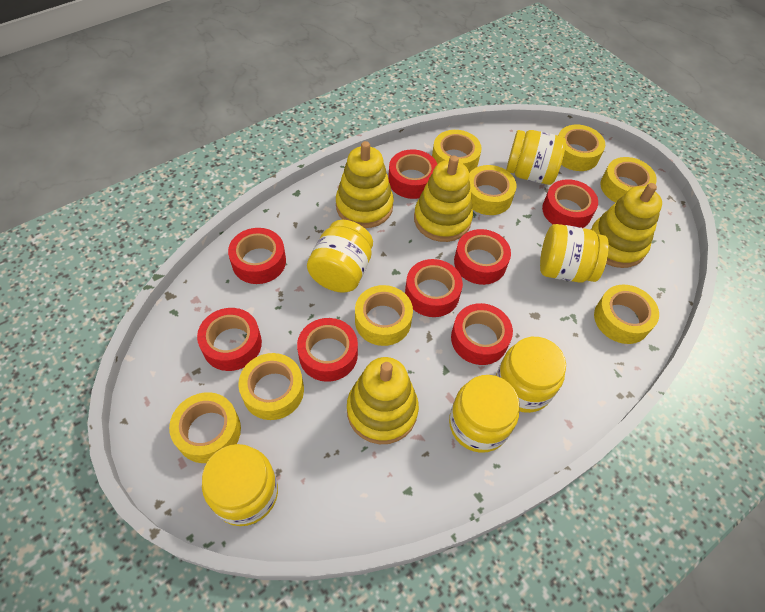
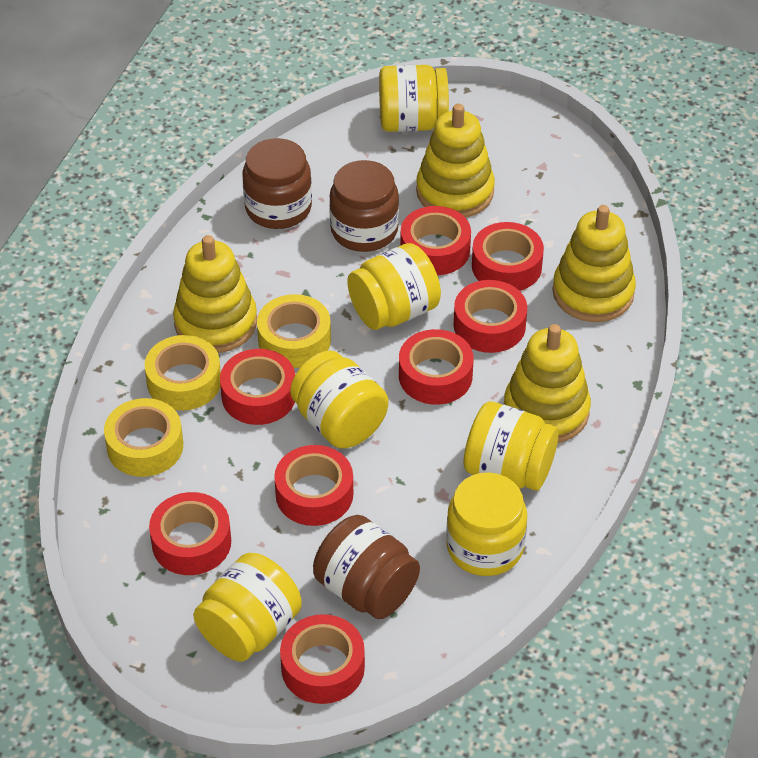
brown jar: none = 0 -> [243,138,312,229] [313,515,420,619] [329,160,399,252] = 3
yellow tape: [169,392,241,463] [239,353,304,420] [355,285,413,346] [432,130,482,173] [469,165,517,215] [558,125,605,171] [594,285,659,344] [601,157,657,202] = 8 -> [104,398,183,477] [145,335,221,411] [257,294,331,368] = 3

